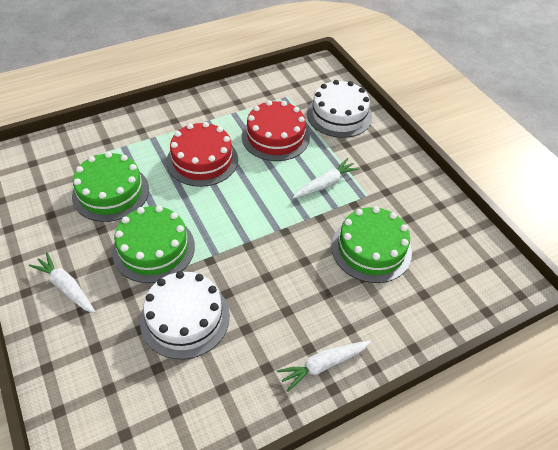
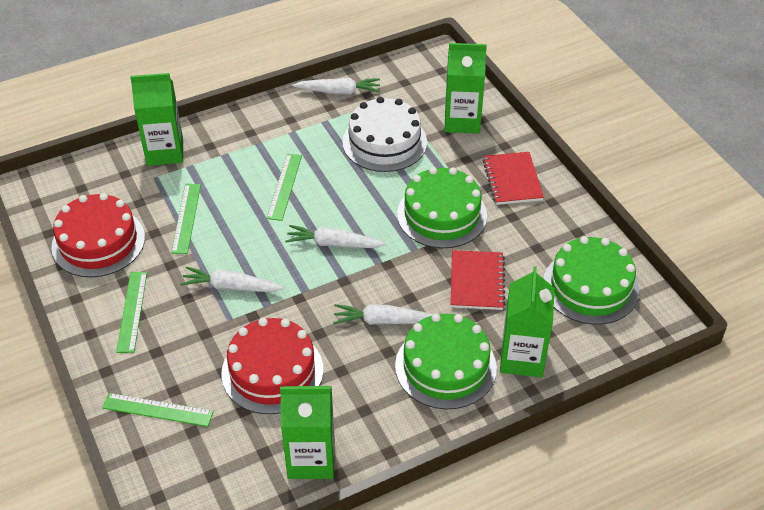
green carton: none = 0 -> [130,73,183,166] [280,386,335,479] [445,43,487,133] [500,266,555,377] = 4
green ruler: none = 0 -> [102,393,214,427] [116,272,147,353] [171,184,201,254] [267,154,302,221] = 4
red notebook: none = 0 -> [450,250,505,310] [483,152,544,205] = 2
white cake: [140,271,230,359] [307,80,372,138] = 2 -> [342,97,427,172] = 1
white carrot: [29,252,95,313] [277,341,371,392] [293,158,360,198] = 3 -> [180,267,284,292] [285,225,386,248] [292,78,380,94] [333,304,433,325] = 4

